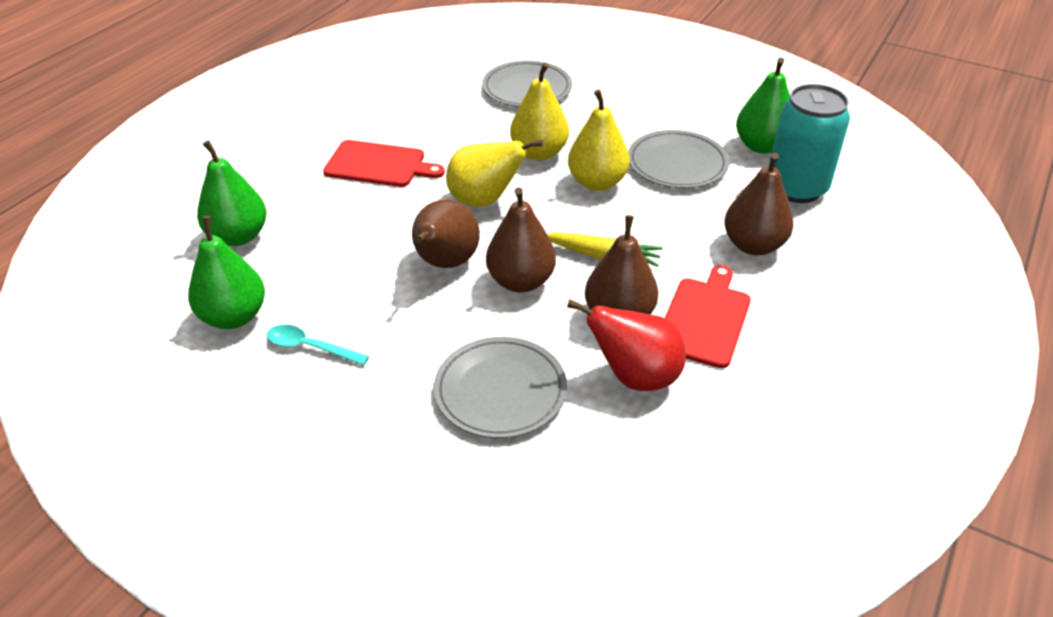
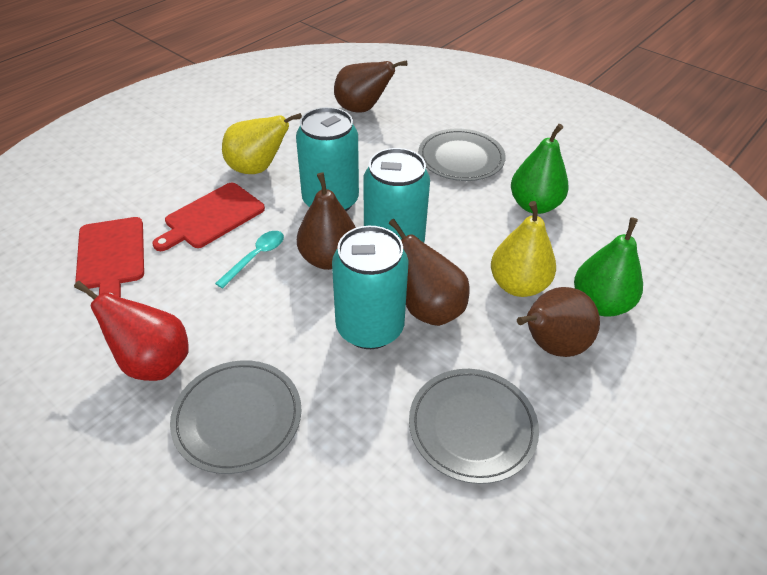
green pear: [188,216,265,329] [197,140,266,246] [736,58,790,154] = 3 -> [511,124,569,214] [574,217,643,316] = 2
turquoise can: [769,84,850,203] = 1 -> [296,107,359,211] [332,226,409,349] [364,148,430,243] = 3
yellow carrot: [547,232,663,267] = 1 -> none = 0
yellow pear: [446,139,543,207] [510,63,569,161] [568,89,630,191] = 3 -> [222,113,302,174] [491,201,556,297] = 2

